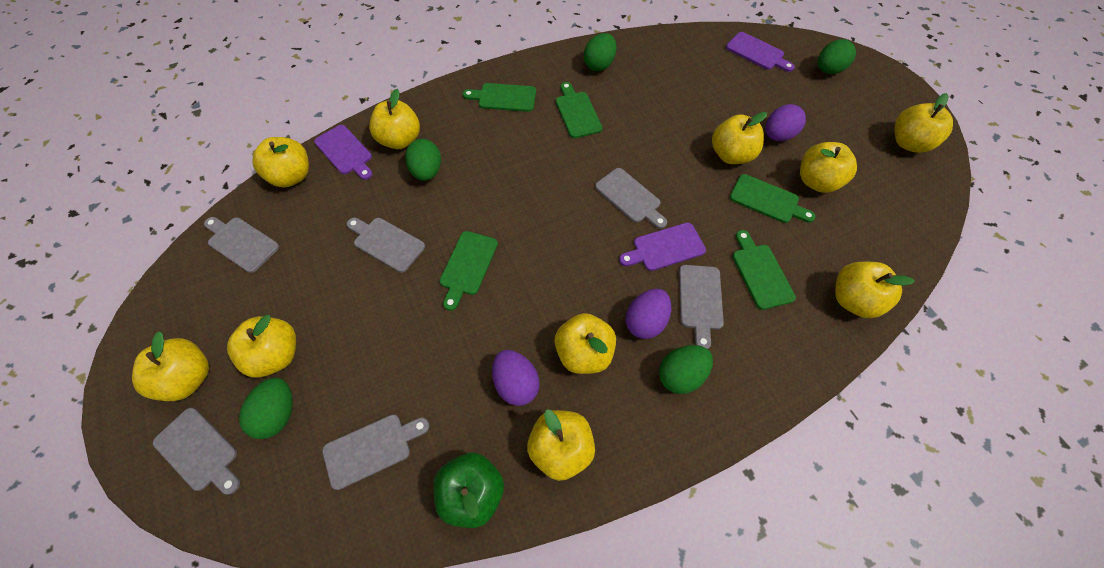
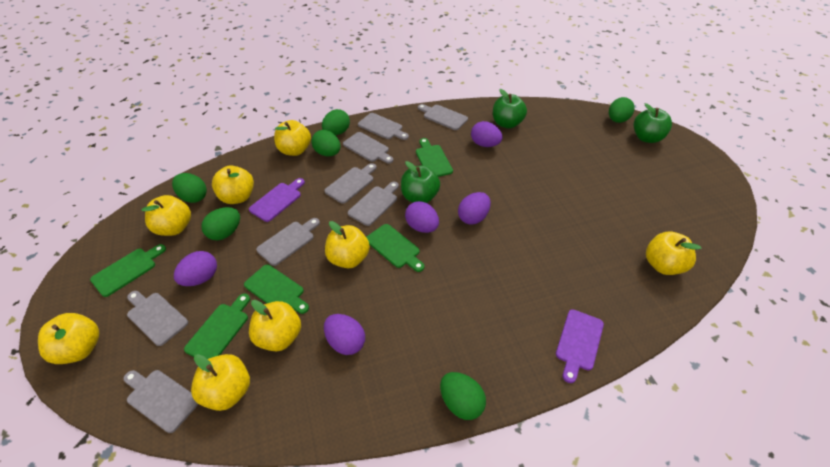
green apple: [433,452,504,528] = 1 -> [401,161,440,203] [493,89,527,129] [633,103,672,143] = 3
green egg: [239,378,293,439] [405,139,441,181] [584,33,617,71] [659,345,713,394] [818,39,856,74] = 5 -> [172,173,207,203] [201,207,240,240] [311,130,341,156] [322,109,350,135] [440,372,486,420] [609,97,635,123] = 6
grey cutting board: [153,408,240,495] [204,217,279,273] [322,415,430,490] [347,218,425,273] [595,168,667,229] [679,265,724,349] = 6 -> [123,370,198,433] [127,291,188,346] [256,218,320,266] [324,163,377,204] [343,132,393,164] [348,182,399,226] [358,113,409,140] [418,104,468,130] = 8
purple cutting board: [314,125,372,180] [619,223,706,271] [726,32,795,72] = 3 -> [249,178,305,222] [556,309,604,383] = 2
purple egg: [492,350,539,406] [626,289,671,339] [765,104,806,141] = 3 -> [174,251,217,286] [324,314,365,355] [405,201,439,233] [458,192,491,225] [471,121,502,147] = 5
yellow apple: [132,331,209,401] [227,315,296,378] [252,137,309,187] [369,89,420,149] [527,409,595,481] [554,313,616,374] [712,112,767,164] [800,142,857,193] [835,262,915,318] [894,93,953,153] = 10 -> [38,313,99,364] [141,195,191,236] [191,354,250,411] [212,166,254,204] [249,300,301,352] [274,120,311,156] [325,221,370,268] [646,232,702,275] = 8

